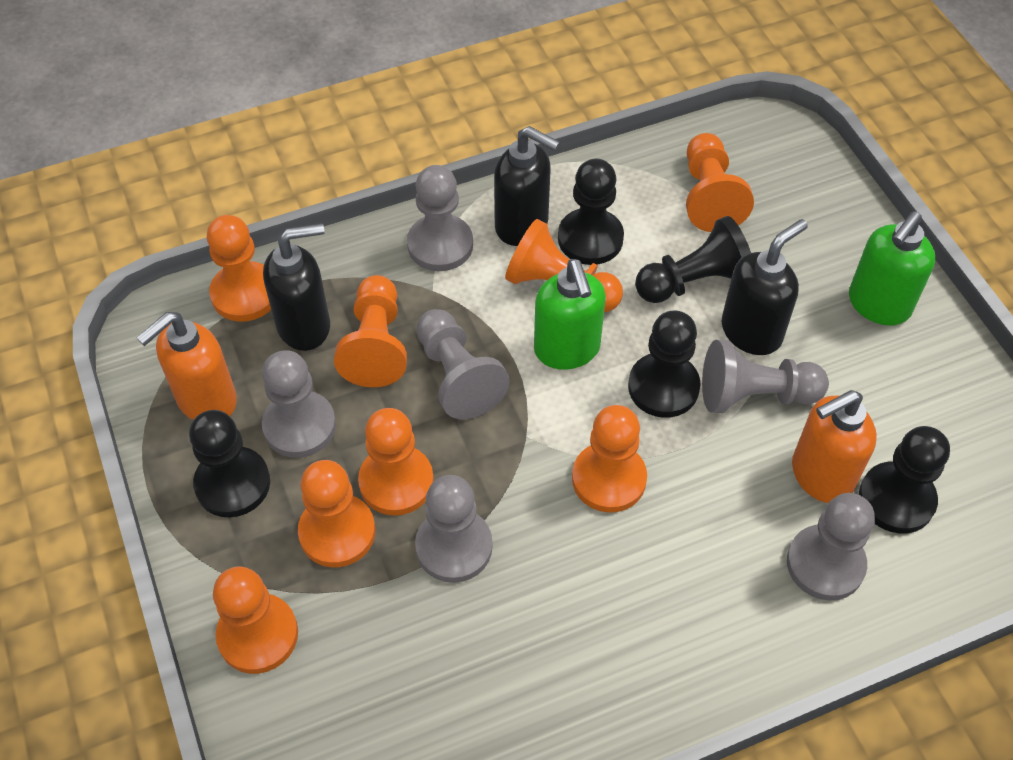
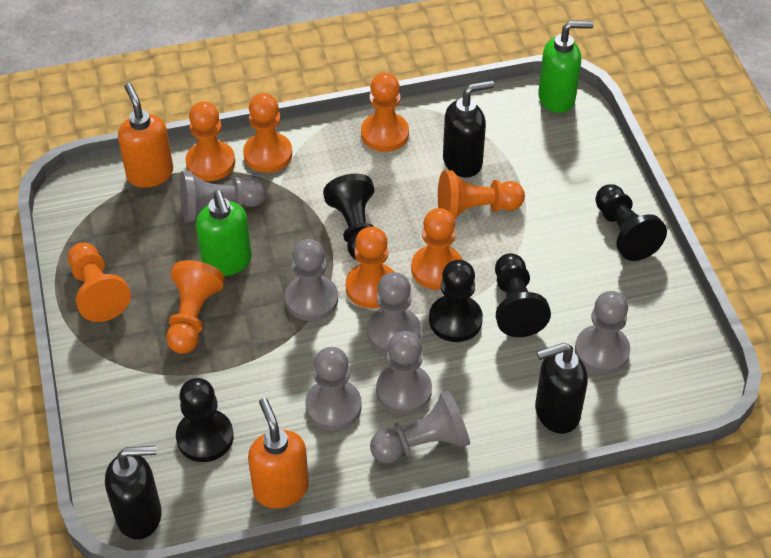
grey pawn: [262,350,336,458] [407,165,473,271] [415,475,492,583] [416,309,510,419] [702,340,829,413] [787,493,875,600] = 6 -> [180,171,266,222] [285,239,338,321] [305,347,362,430] [367,272,421,354] [370,391,470,463] [376,331,432,415] [575,291,630,374] = 7

